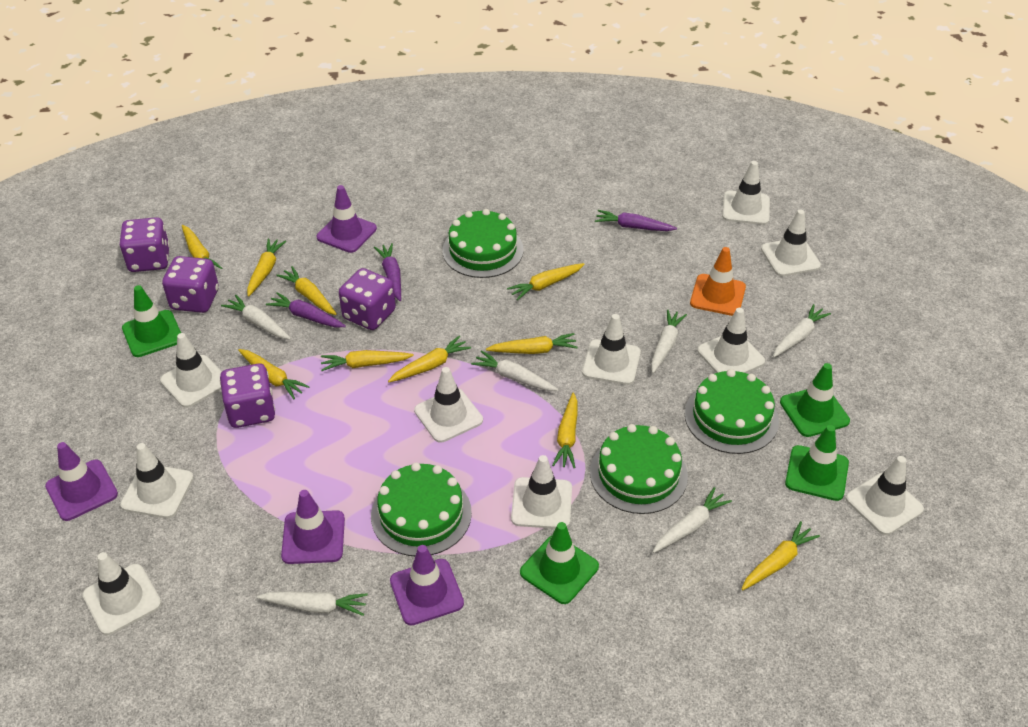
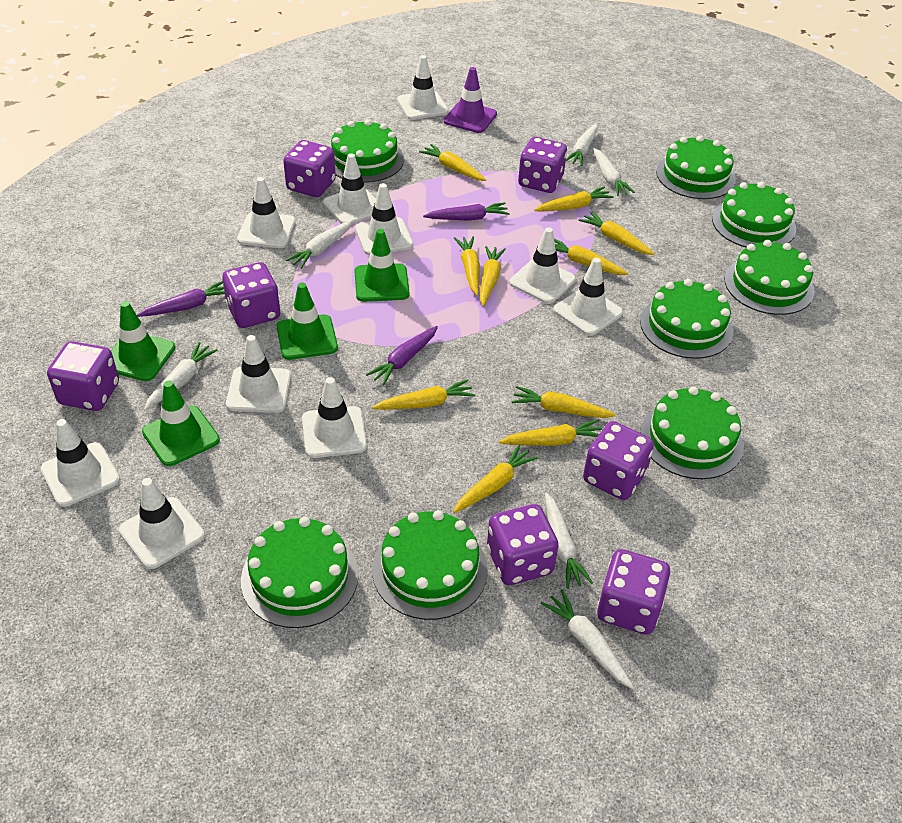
green cake: [371,462,472,556] [442,209,524,278] [590,424,688,514] [685,369,779,454] = 4 -> [241,517,359,628] [331,119,404,183] [372,510,488,620] [640,279,734,359] [640,386,744,479] [656,135,736,199] [712,182,796,247] [724,240,814,315] = 8
orange traffic cone: [690,247,746,316] = 1 -> none = 0
purple dice: [120,217,170,272] [162,256,219,313] [220,364,275,428] [339,268,396,330] = 4 -> [47,341,119,411] [222,262,280,328] [283,140,336,197] [487,504,559,585] [518,137,567,193] [583,421,654,500] [597,549,670,635] = 7
purple traffic cone: [45,442,118,521] [281,490,345,564] [316,185,377,253] [390,545,464,625] = 4 -> [444,67,497,133] = 1

